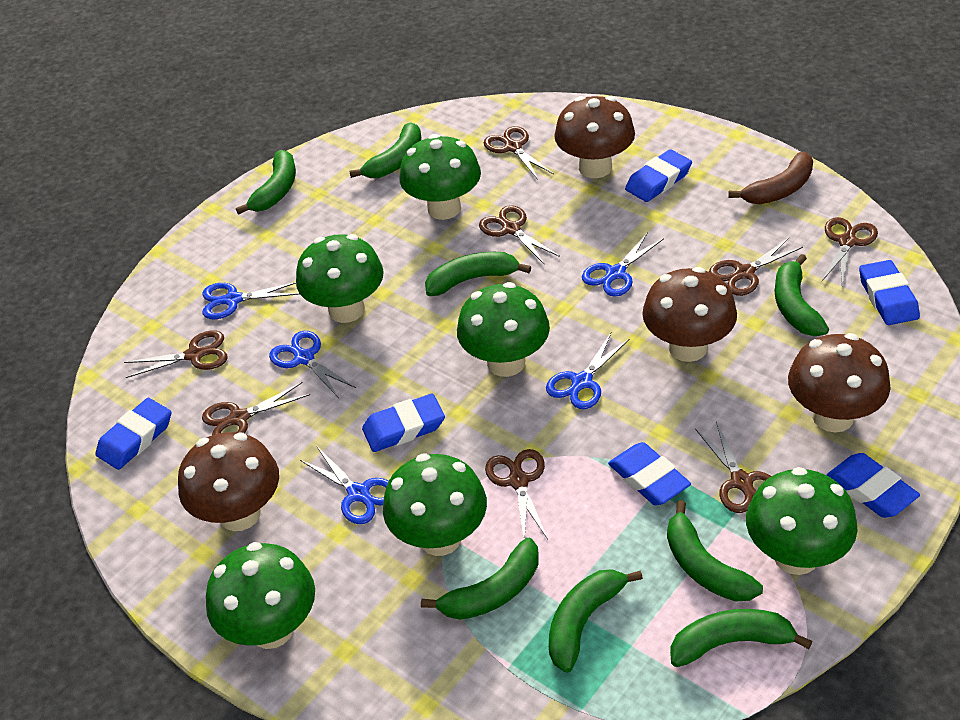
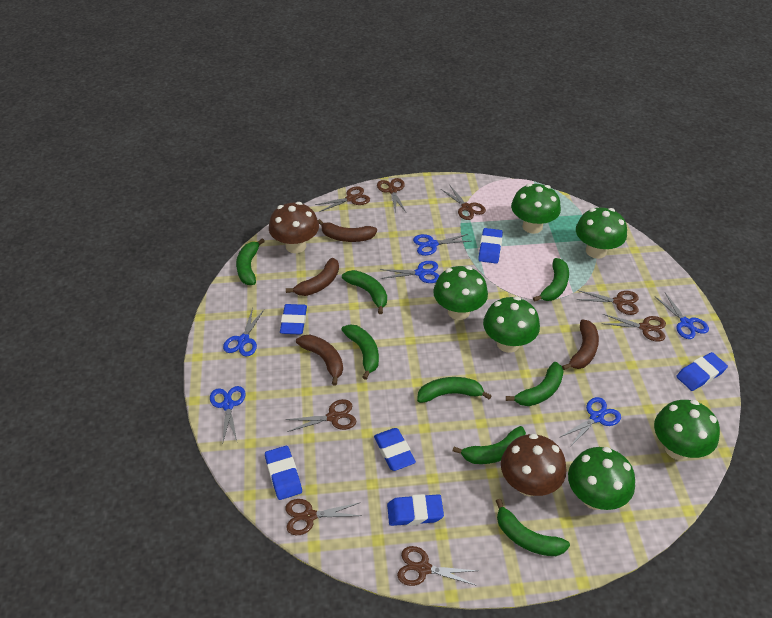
blue scissors: [203,282,300,320] [269,331,356,398] [300,447,388,524] [546,333,630,409] [582,232,664,297] = 5 -> [210,386,246,442] [223,308,264,357] [380,261,439,283] [413,234,470,256] [559,397,621,447] [655,293,709,339] = 6
brown banana: [728,152,813,204] = 1 -> [286,258,339,296] [296,335,343,386] [318,219,377,242] [562,319,599,370] = 4
brown mushroom: [178,432,279,531] [554,96,635,178] [642,267,737,362] [788,333,891,433] = 4 -> [269,202,319,253] [501,434,566,497] = 2

